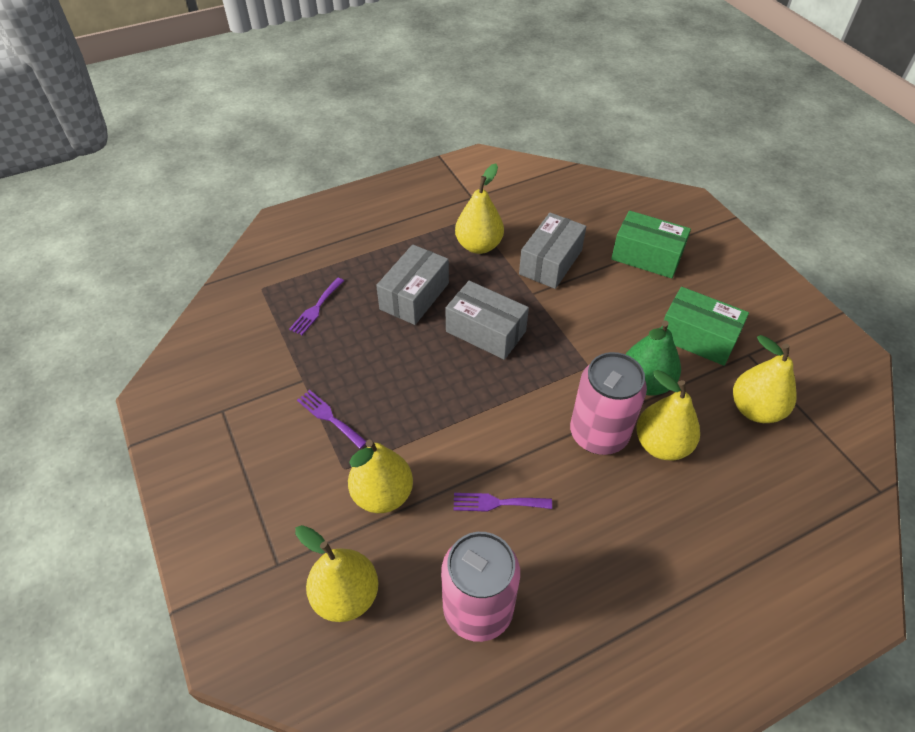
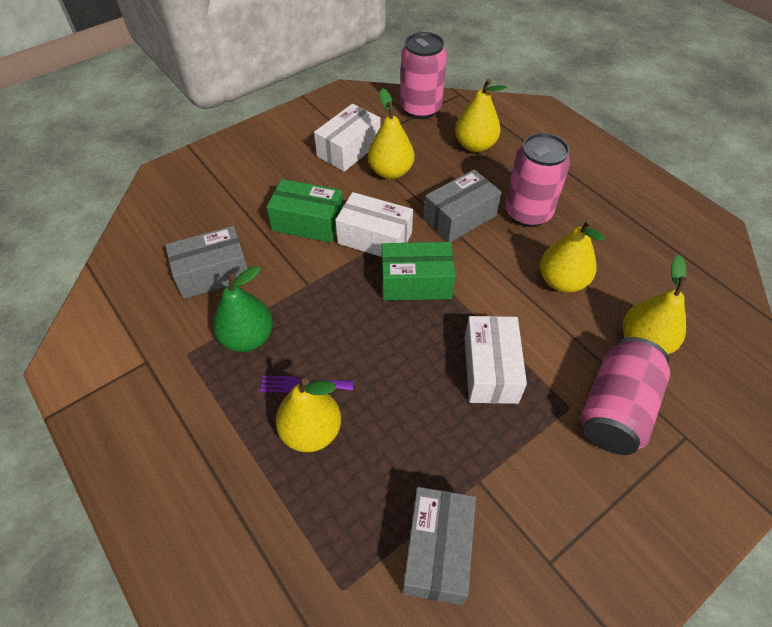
pink can: [441,532,520,642] [570,352,647,455] = 2 -> [400,32,447,119] [505,133,570,227] [580,337,670,455] = 3
purple fork: [289,278,344,335] [297,390,366,449] [453,493,552,512] = 3 -> [260,376,353,393] = 1
white box: none = 0 -> [314,104,381,172] [335,192,413,257] [465,316,527,404] = 3

